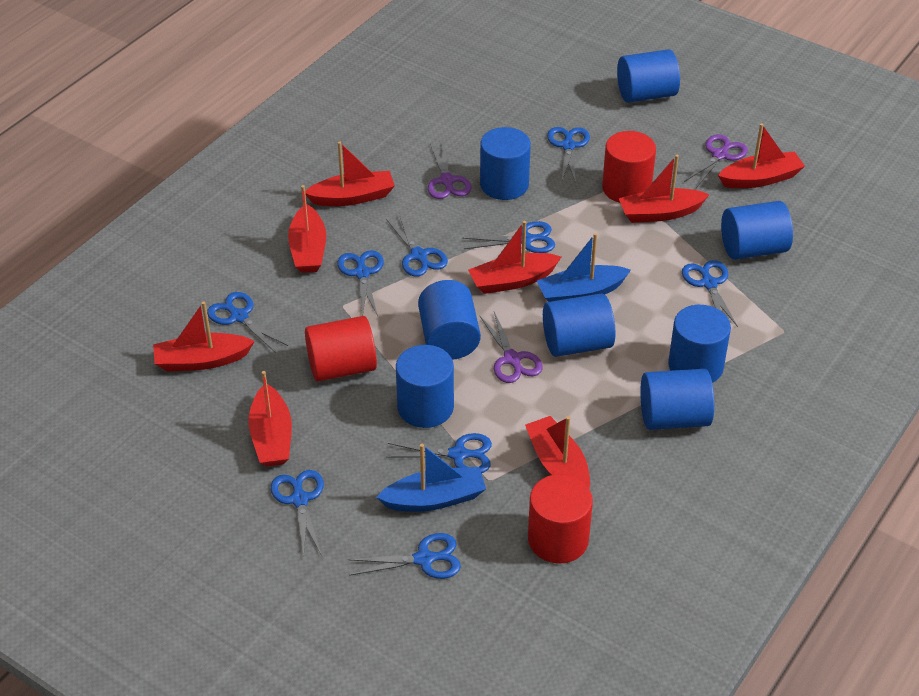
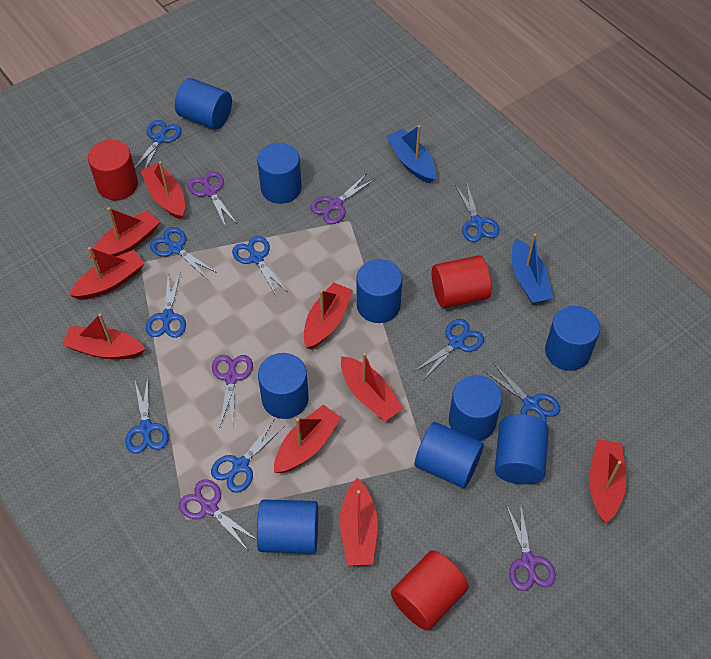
blue cylinder: [396,345,454,428] [418,280,481,360] [480,127,531,200] [543,293,615,357] [617,49,680,103] [640,369,714,430] [668,305,731,383] [721,201,793,260] = 8 -> [175,78,232,130] [257,143,302,204] [257,499,318,554] [258,353,309,419] [356,259,403,323] [414,422,484,488] [449,375,502,441] [495,414,549,485] [545,306,600,371] = 9
purple scissors: [428,141,472,199] [479,312,543,383] [684,134,748,188] = 3 -> [179,479,257,549] [188,171,236,227] [212,355,253,429] [310,173,375,224] [506,502,556,591] = 5
red boat: [153,301,255,372] [248,371,292,467] [288,185,326,273] [305,141,395,206] [468,221,561,294] [525,416,590,488] [619,155,710,223] [718,123,805,188] = 8 -> [62,314,145,359] [69,247,145,300] [90,207,160,260] [140,161,185,220] [274,404,341,473] [304,282,353,349] [340,478,377,565] [341,353,403,421] [589,439,626,523] = 9

